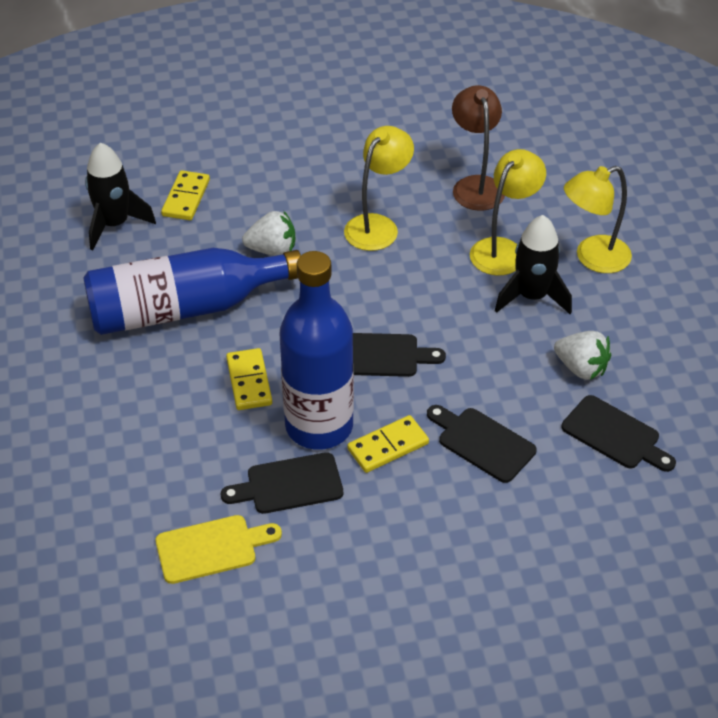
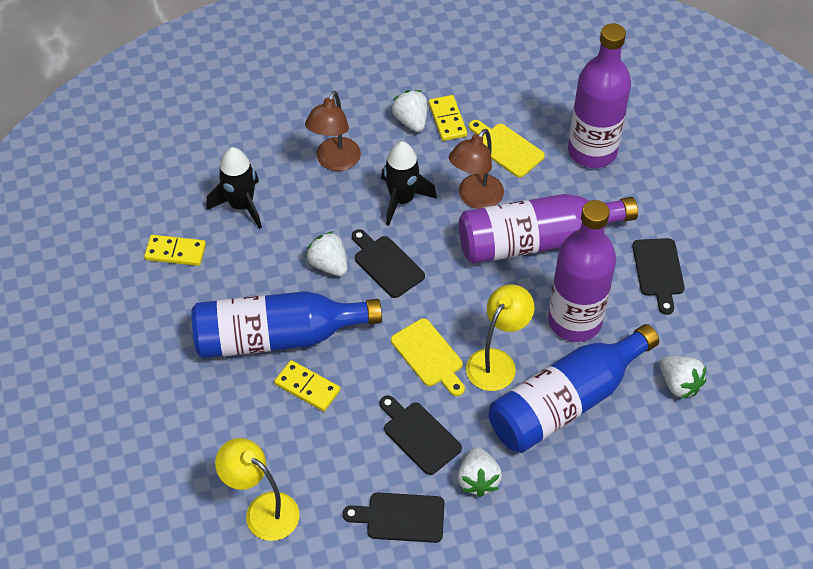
brown lamp: [452,85,505,211] = 1 -> [305,91,361,171] [449,129,504,209] = 2
purple bottle: none = 0 -> [459,194,638,264] [548,200,616,342] [568,23,631,168] = 3
white strawberry: [242,211,295,256] [554,331,611,380] = 2 -> [306,231,348,276] [392,90,427,132] [458,447,502,497] [660,356,706,399] = 4
yellow cutting board: [156,515,282,584] = 1 -> [391,318,465,396] [469,120,545,177] = 2
yellow lamp: [344,126,414,251] [470,149,546,275] [564,166,632,273] = 3 -> [215,438,299,541] [466,284,534,391] = 2

